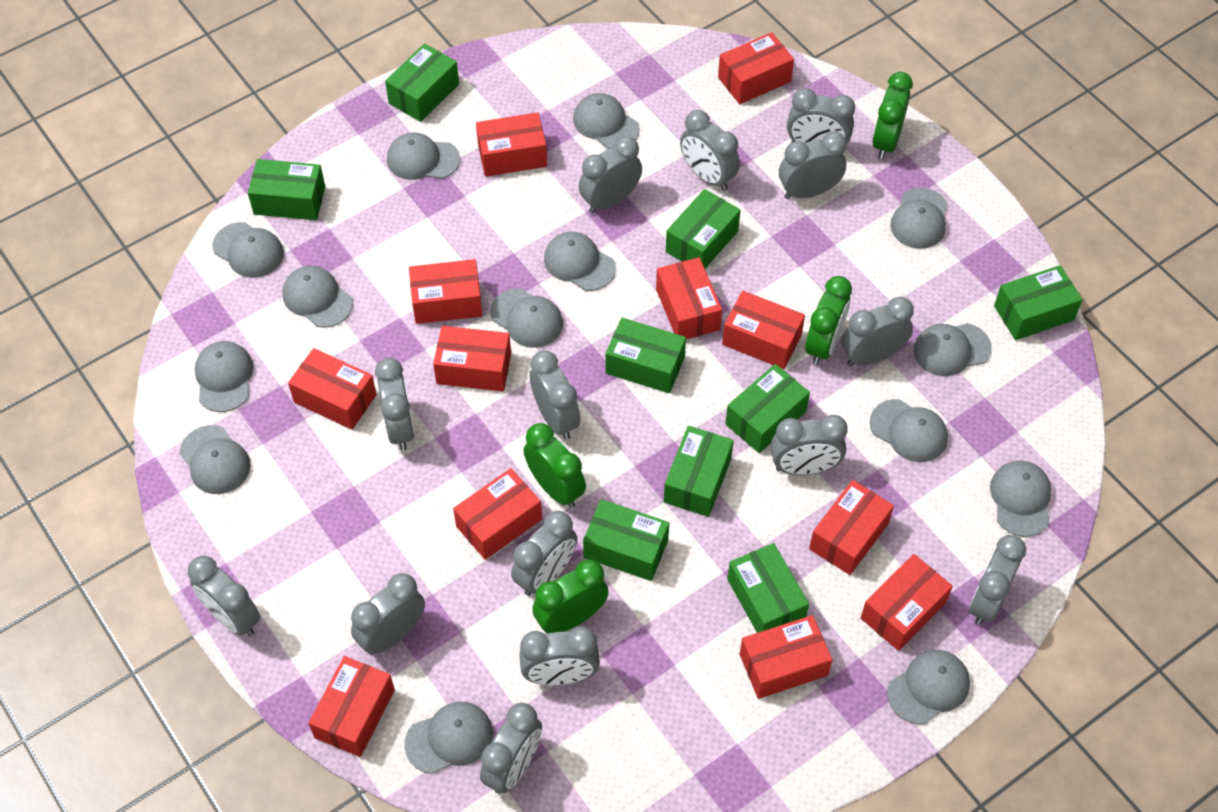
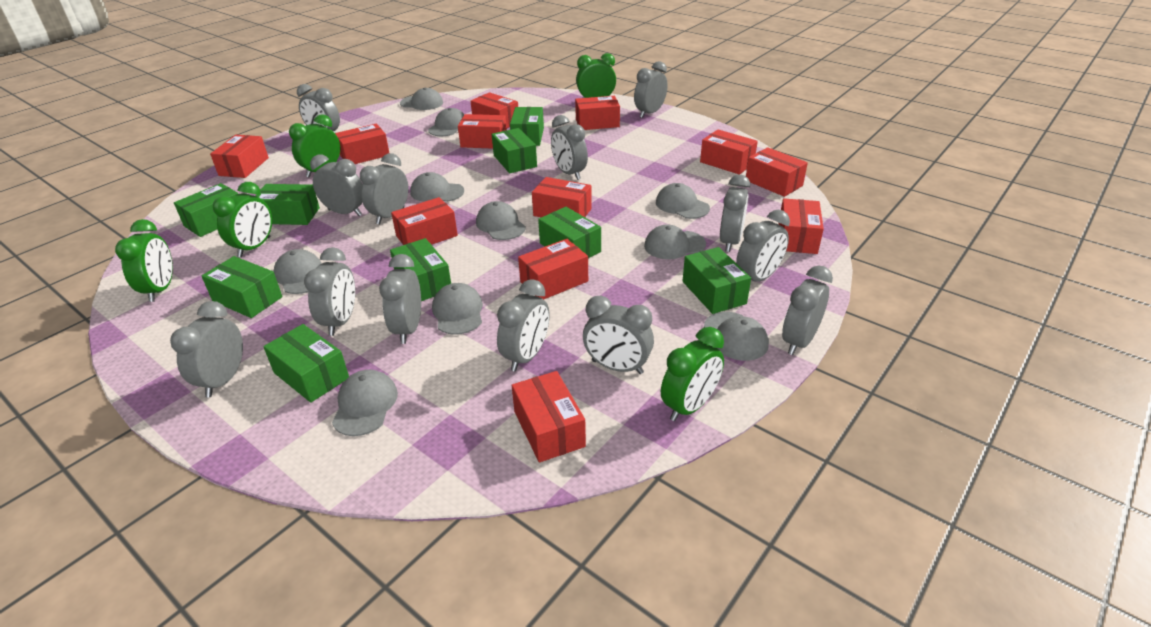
green clock: [524,423,586,508] [532,560,609,634] [805,276,852,365] [872,72,913,159] = 4 -> [115,219,173,302] [213,182,272,257] [289,114,340,177] [576,53,616,98] [661,327,724,421] = 5
grey cap: [180,425,251,494] [195,341,253,412] [212,222,284,278] [282,266,353,328] [387,132,460,180] [404,702,493,774] [490,289,563,348] [544,232,616,291] [573,93,640,149] [870,399,948,462] [887,650,970,724] [890,188,948,249] [913,323,992,376] [990,460,1051,537] = 14 -> [274,249,322,294] [332,370,398,436] [400,88,443,110] [410,172,464,202] [428,108,464,136] [432,283,483,335] [476,201,526,240] [644,224,706,259] [656,183,710,219] [704,312,769,361] = 10
grey clock: [188,556,260,636] [351,573,425,655] [375,358,414,450] [480,703,542,794] [511,511,577,596] [519,626,600,685] [530,351,580,440] [579,136,642,213] [680,110,740,191] [771,415,848,475] [779,132,847,199] [787,88,855,144] [841,297,914,366] [969,535,1026,625] = 14 -> [170,301,243,397] [297,84,340,133] [304,247,355,336] [310,155,363,216] [360,153,408,224] [379,254,421,344] [497,279,550,371] [551,115,588,180] [583,296,654,374] [634,61,668,118] [720,175,750,252] [736,210,790,282] [782,266,833,355] = 13

